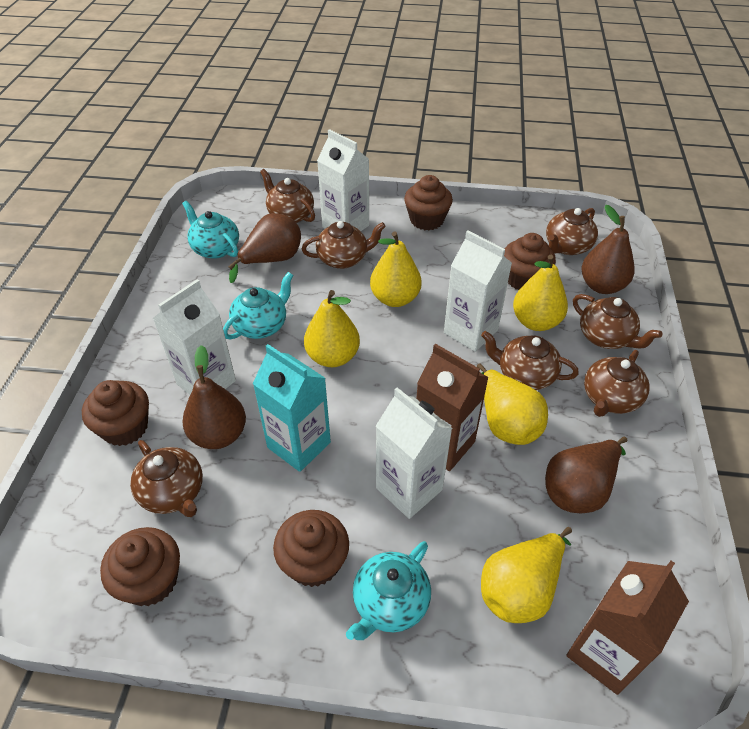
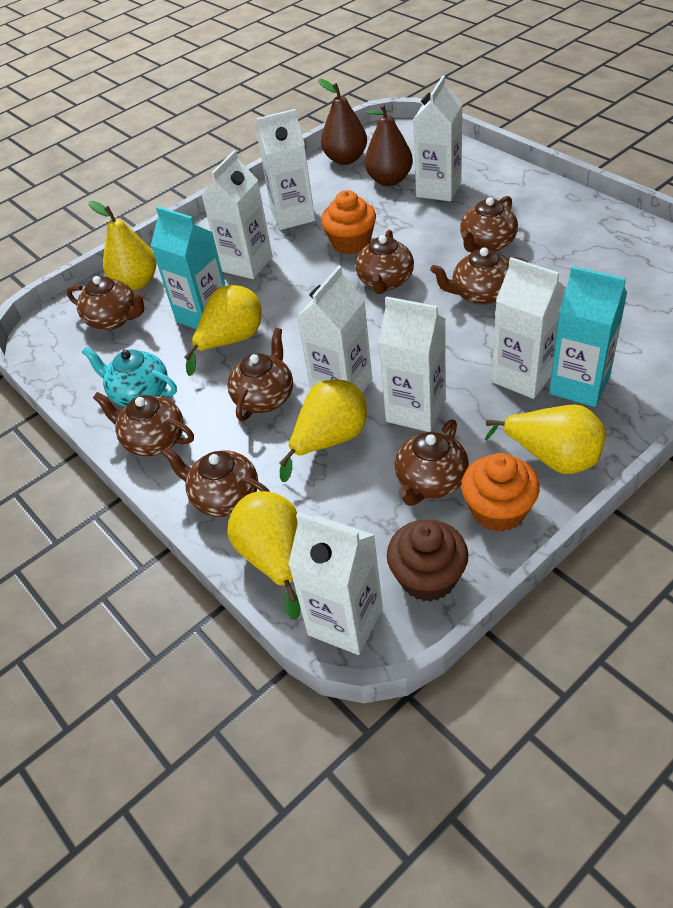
brown carton: [416,344,489,471] [566,561,689,695] = 2 -> none = 0
brown cupcake: [82,380,149,446] [100,527,180,606] [273,510,349,587] [404,175,453,230] [504,233,556,290] = 5 -> [387,519,468,602] = 1
brown pear: [182,345,246,449] [228,213,301,283] [545,437,627,513] [582,205,635,294] = 4 -> [319,79,367,165] [364,104,413,186] = 2
brown teapot: [130,440,203,517] [260,169,315,223] [302,221,386,269] [481,331,579,390] [546,208,598,255] [573,294,663,349] [584,350,650,417] = 7 -> [67,276,145,330] [93,392,194,456] [161,447,270,517] [227,328,293,421] [355,230,414,294] [394,419,469,506] [430,248,528,305] [460,196,518,253] = 8
orange cupcake: none = 0 -> [321,190,376,254] [461,453,540,532] = 2
turquoise carton: [253,344,331,472] = 1 -> [151,206,226,329] [549,266,627,407] = 2
turquoise teapot: [182,201,239,259] [223,272,293,340] [346,541,431,640] = 3 -> [82,347,177,407] = 1
white carton: [153,279,236,395] [317,129,369,231] [376,387,452,519] [444,231,512,352] = 4 -> [201,150,273,279] [256,109,315,230] [288,512,383,655] [297,265,372,393] [378,296,446,432] [413,76,462,201] [492,257,566,399] = 7

